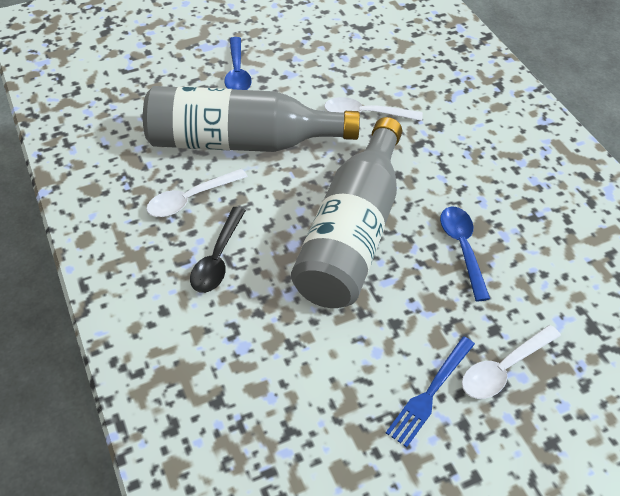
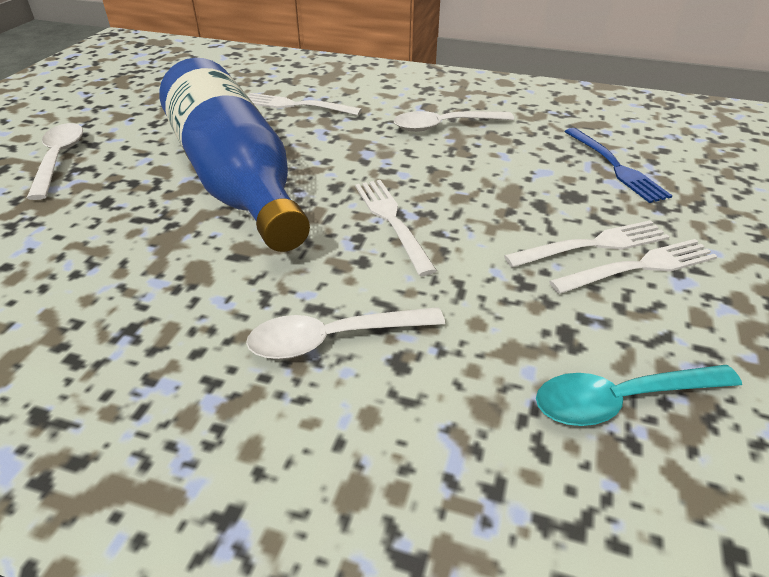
black spoon: [190,207,246,293] = 1 -> none = 0
blue bottle: none = 0 -> [159,58,310,252] = 1
blue spoon: [224,37,252,90] [440,207,490,301] = 2 -> none = 0
grey bottle: [143,86,360,152] [291,117,402,308] = 2 -> none = 0
turquoise spoon: none = 0 -> [536,365,742,426] = 1
white fork: none = 0 -> [248,93,362,115] [355,180,437,276] [504,220,670,268] [549,239,718,294] = 4

